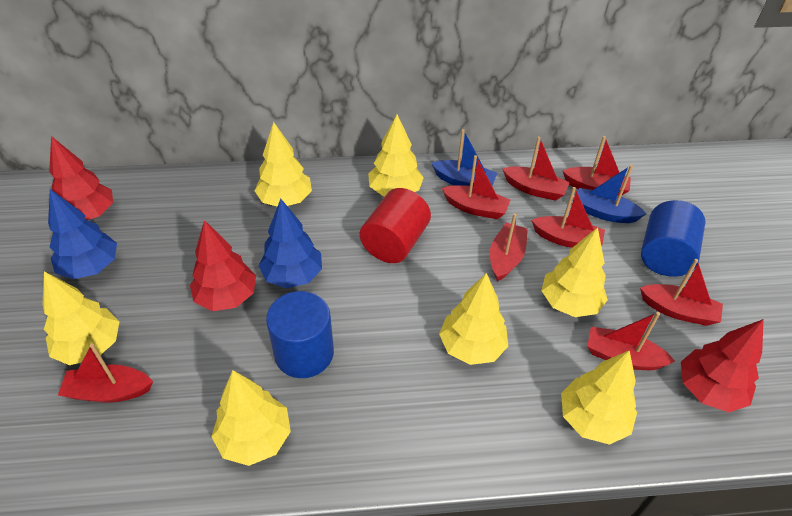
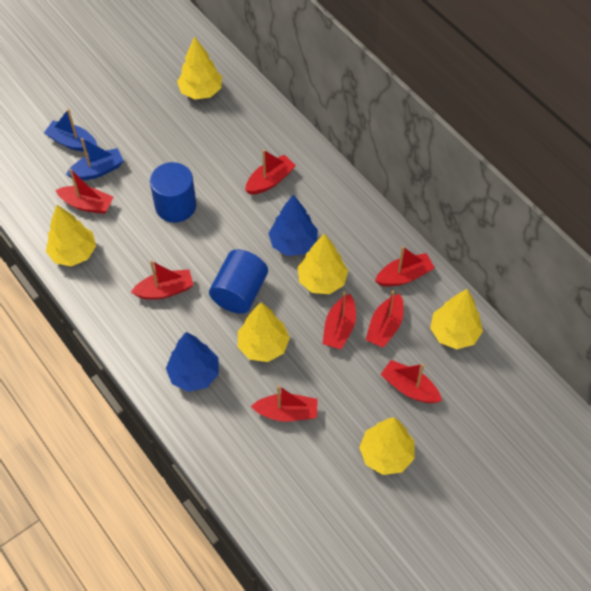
red cylinder: [360,188,431,263] = 1 -> none = 0
red tree: [49,136,113,220] [190,220,256,311] [681,319,763,412] = 3 -> none = 0
yellow tree: [43,271,120,365] [211,370,291,466] [254,122,312,206] [368,114,424,196] [439,273,508,365] [541,227,608,317] [561,350,637,445] = 7 -> [46,205,96,266] [177,36,222,99] [238,302,290,362] [298,233,348,294] [359,417,415,475] [430,289,483,349] = 6

